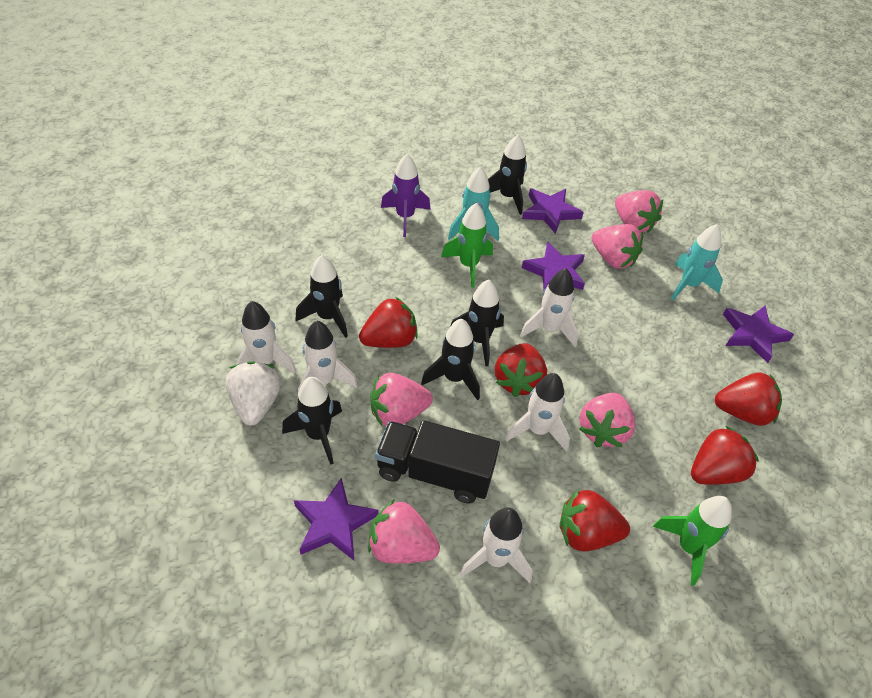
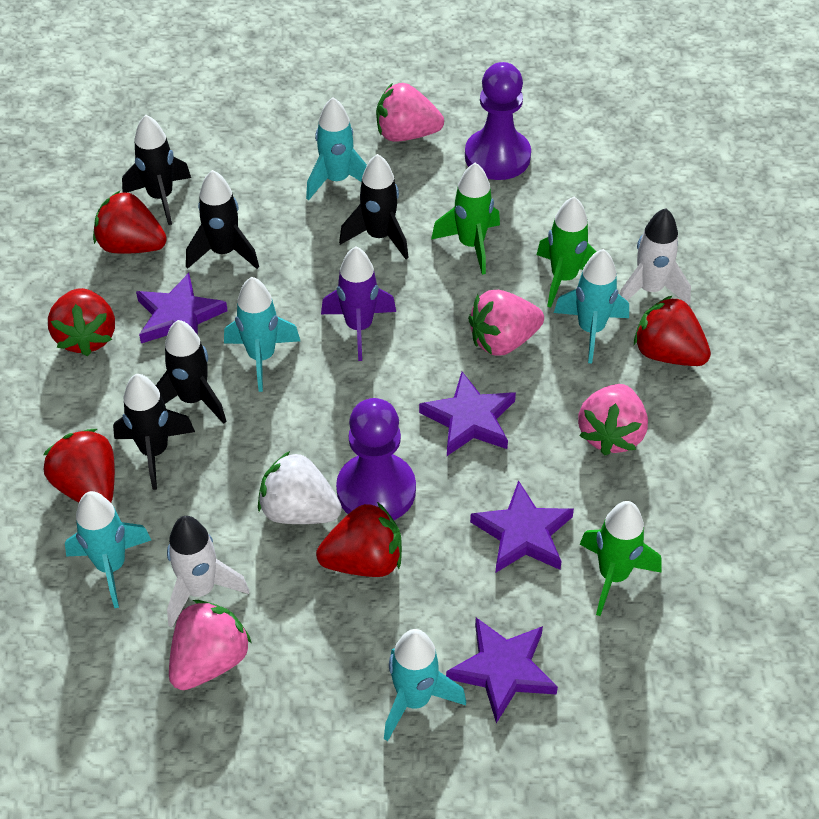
black truck: [375,420,500,503] = 1 -> none = 0
green rocket: [441,203,493,288] [653,496,732,586] = 2 -> [431,163,500,275] [537,197,597,308] [579,501,662,616] = 3
pink strawberry: [368,499,440,564] [370,373,433,426] [579,393,635,447] [592,224,643,269] [615,190,663,233] = 5 -> [169,600,252,690] [376,83,444,142] [468,290,544,356] [578,384,648,455] = 4
purple pawn: none = 0 -> [336,398,416,520] [465,62,531,180] = 2
turquoise rocket: [448,167,499,241] [671,224,723,301] = 2 -> [65,491,151,608] [224,277,300,392] [306,97,367,200] [384,629,466,741] [554,249,629,363] = 5
white rocket: [235,301,297,373] [298,321,358,392] [460,507,533,583] [505,373,570,452] [520,268,578,347] = 5 -> [167,516,249,628] [620,208,691,305] = 2

